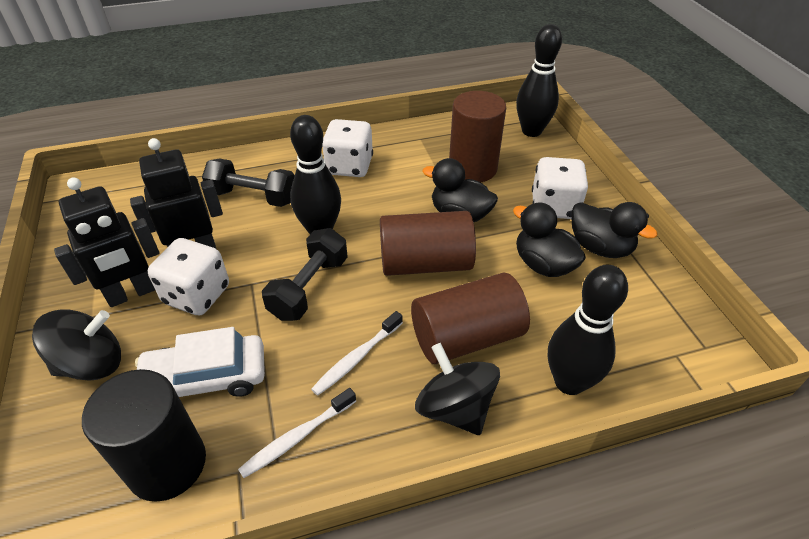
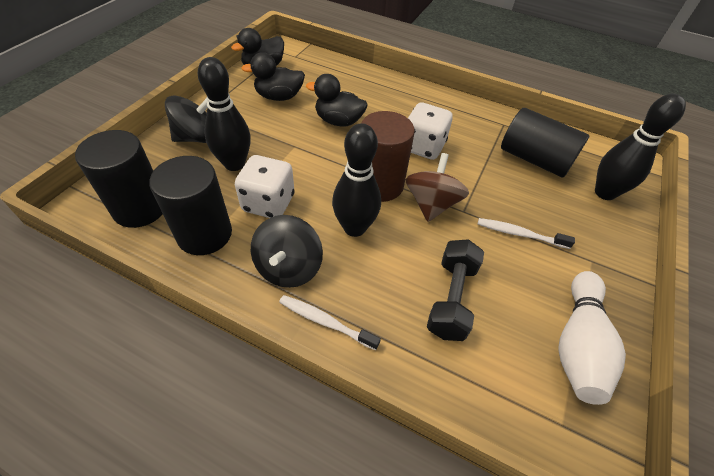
black cylinder: [82,369,206,502] = 1 -> [75,130,163,228] [149,156,232,255] [501,108,590,178] = 3
black dumbbell: [202,159,294,207] [262,228,348,321] = 2 -> [427,239,484,341] = 1
black robot: [54,177,159,307] [130,138,223,249] = 2 -> none = 0
brown cylinder: [380,211,476,276] [411,273,530,364] [449,91,506,182] = 3 -> [362,111,415,202] = 1
brown spinning top: none = 0 -> [405,153,469,222] = 1
white bowling pin: none = 0 -> [558,271,626,405] = 1
white car: [135,327,265,397] = 1 -> none = 0
white dice: [148,238,229,316] [322,119,373,177] [532,157,588,219] = 3 -> [235,155,294,218] [408,103,453,160] = 2

